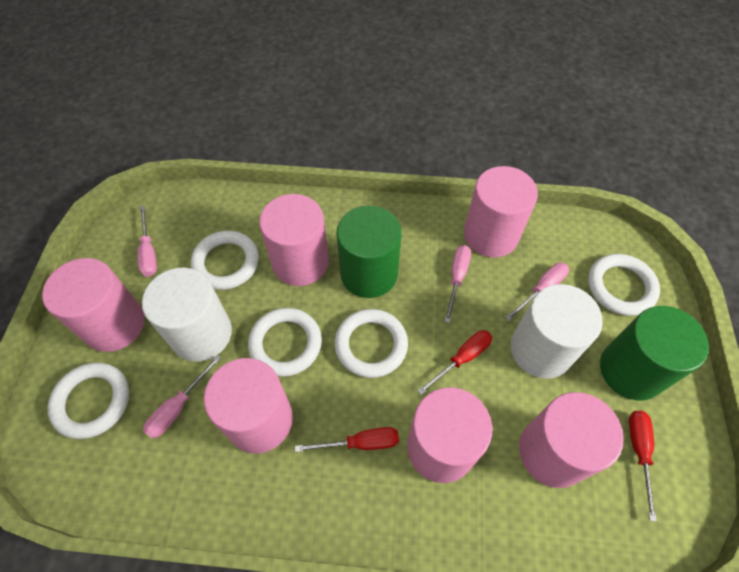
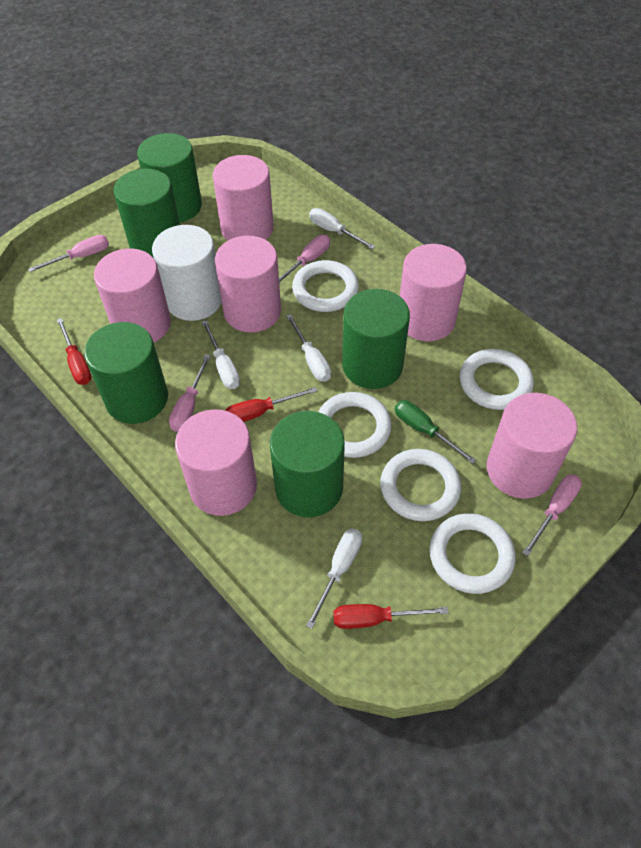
green cylinder: [336,205,402,298] [600,306,709,401] = 2 -> [84,322,168,424] [113,168,180,258] [137,133,202,222] [270,411,345,517] [342,289,410,389] = 5
green screwdriver: none = 0 -> [395,400,476,464] = 1
white cylinder: [142,268,232,362] [511,284,603,379] = 2 -> [152,225,222,321] = 1
white screwdriver: none = 0 -> [202,320,240,389] [286,314,331,382] [306,529,362,629] [309,208,375,249] = 4

